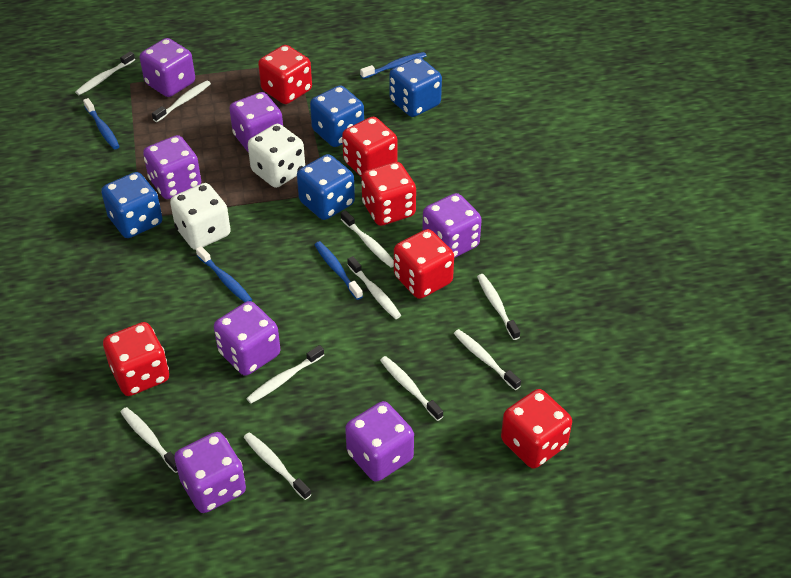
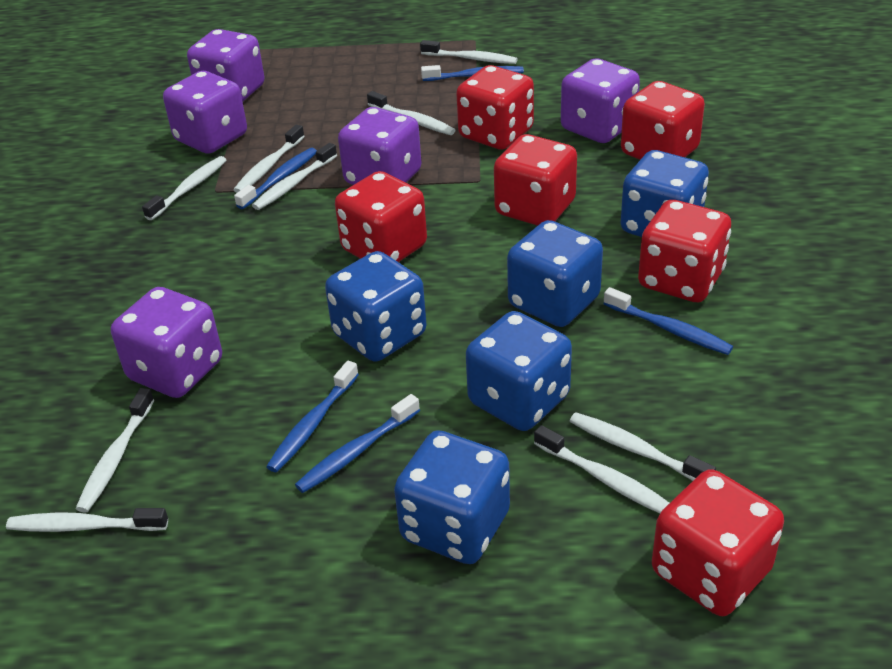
blue dice: [101,172,163,238] [297,154,355,220] [310,85,364,147] [389,57,442,117] = 4 -> [325,251,426,362] [394,430,510,564] [466,311,572,431] [507,220,603,327] [621,150,709,237] = 5
blue toothbrush: [83,98,120,149] [196,246,252,302] [315,241,363,300] [360,52,426,79] = 4 -> [234,148,317,209] [266,361,359,472] [295,394,420,493] [421,65,524,81] [604,287,733,355] = 5
purple dice: [140,38,195,97] [143,135,201,199] [174,432,246,513] [214,301,280,376] [229,92,283,152] [345,401,414,482] [422,193,482,258] = 7 -> [111,287,222,398] [163,71,247,154] [187,29,265,102] [338,107,421,185] [561,58,640,143] = 5
white dice: [170,183,231,250] [248,124,305,188] = 2 -> none = 0
white toothbrush: [75,51,135,95] [121,407,178,473] [152,80,211,122] [244,432,311,500] [246,345,324,404] [341,210,394,268] [347,256,401,319] [380,356,443,421] [454,329,521,390] [477,274,520,340] = 10 -> [6,508,168,532] [75,388,154,513] [142,156,227,220] [233,125,305,193] [252,143,337,210] [367,91,456,135] [420,40,518,64] [534,425,669,513] [570,413,716,481] = 9

